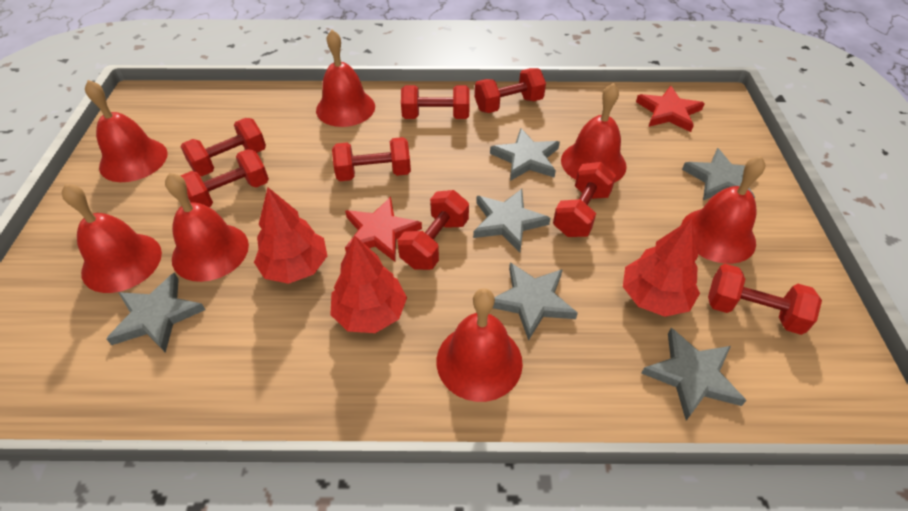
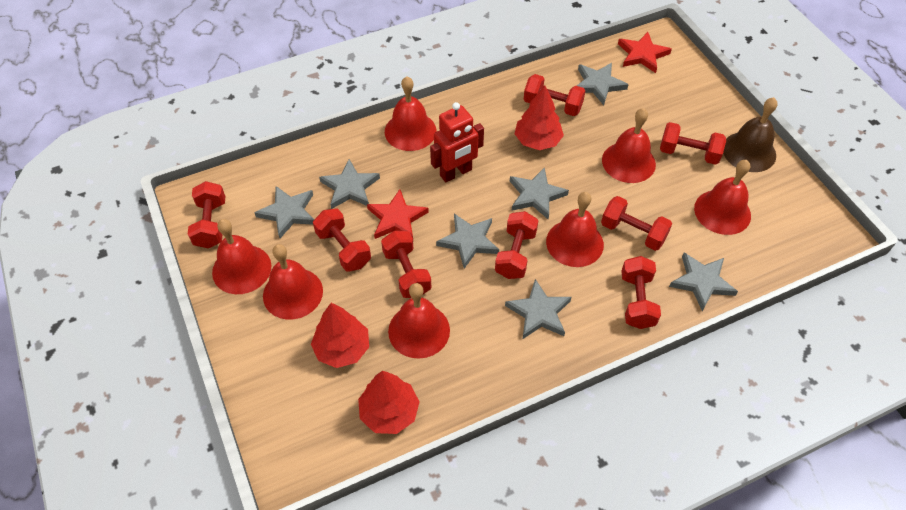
brown bell: none = 0 -> [723,97,777,172] = 1
grey star: [106,273,205,353] [473,189,550,252] [490,128,560,181] [493,262,578,341] [642,328,747,420] [682,148,755,200] = 6 -> [254,186,314,238] [319,159,380,209] [436,214,499,269] [505,279,572,339] [510,167,569,219] [577,63,629,105] [669,253,738,312] = 7
red robot: none = 0 -> [430,102,484,182] = 1

